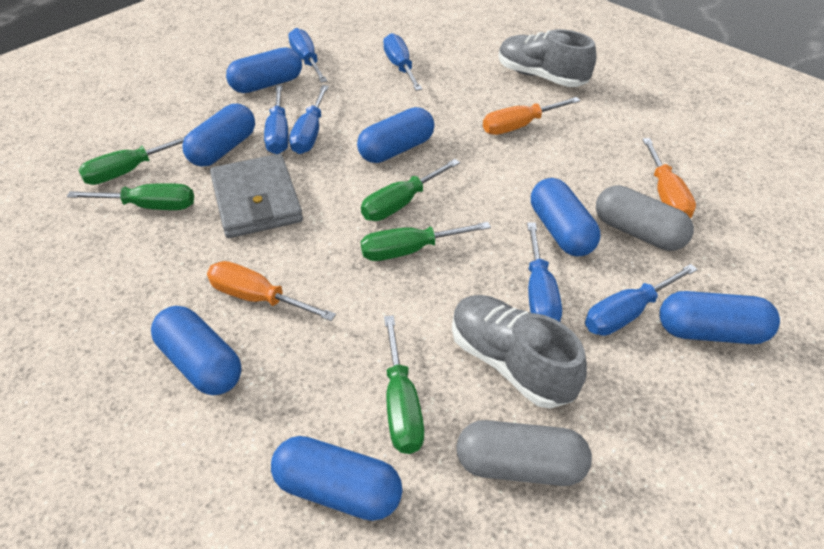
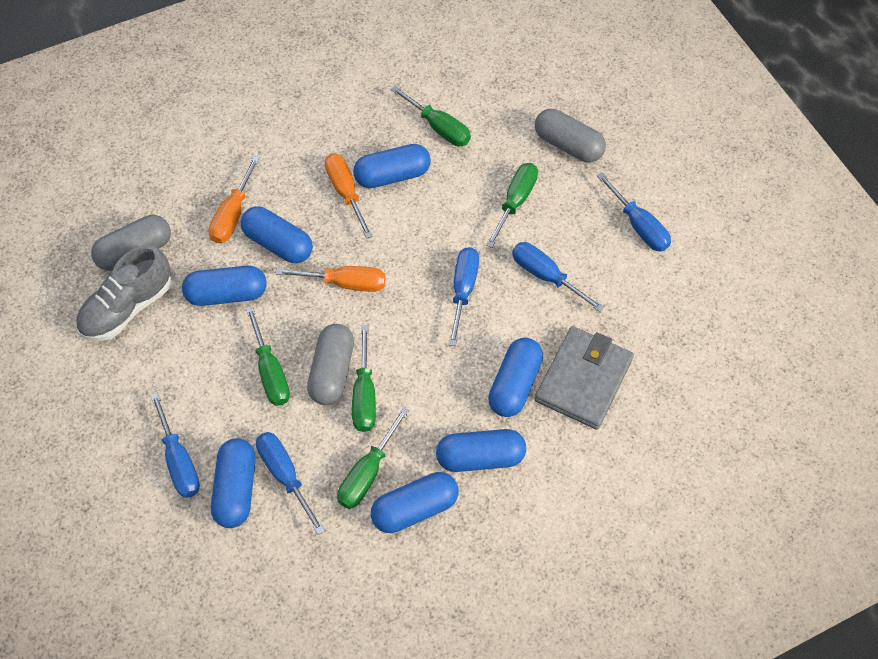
blue screwdriver: [264,85,289,154] [288,28,327,83] [289,85,329,154] [383,33,422,91] [527,223,562,322] [585,264,698,336] = 6 -> [150,392,200,498] [256,432,325,535] [448,247,479,346] [512,242,605,312] [597,173,671,252] = 5
grey capsule: [456,420,592,486] [596,185,694,251] = 2 -> [91,215,171,271] [307,324,354,405] [535,109,606,162] = 3
grey shoe: [452,295,587,408] [499,29,596,87] = 2 -> [76,245,172,341] = 1

